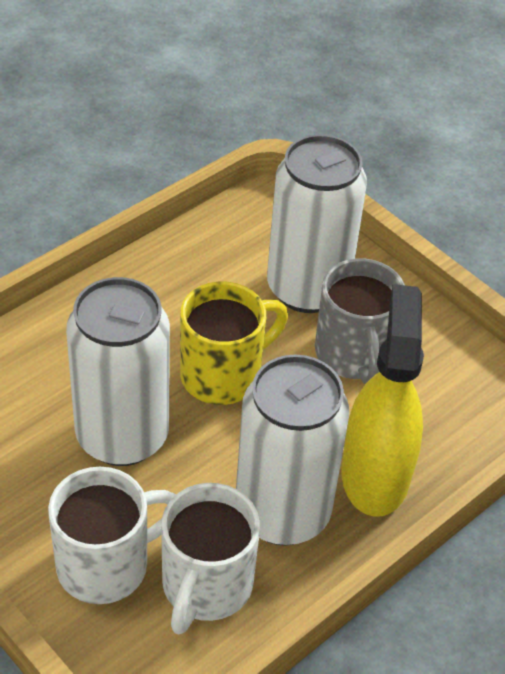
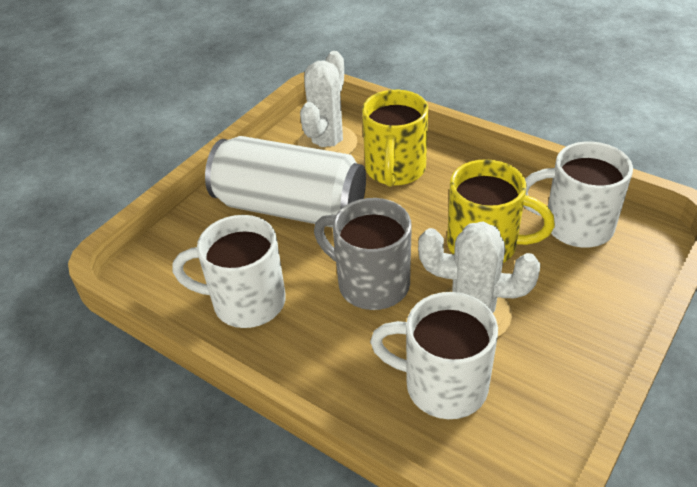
white cactus: none = 0 -> [298,51,357,154] [418,221,540,337] = 2
white can: [66,277,170,466] [236,354,349,546] [267,134,367,313] = 3 -> [205,136,366,228] = 1
white mug: [48,467,176,604] [161,483,260,635] = 2 -> [173,215,286,328] [370,292,498,419] [524,142,633,247] = 3
yellow mug: [180,281,288,405] = 1 -> [362,90,428,187] [447,159,555,263] = 2
yellow spray bottle: [341,284,424,517] = 1 -> none = 0

